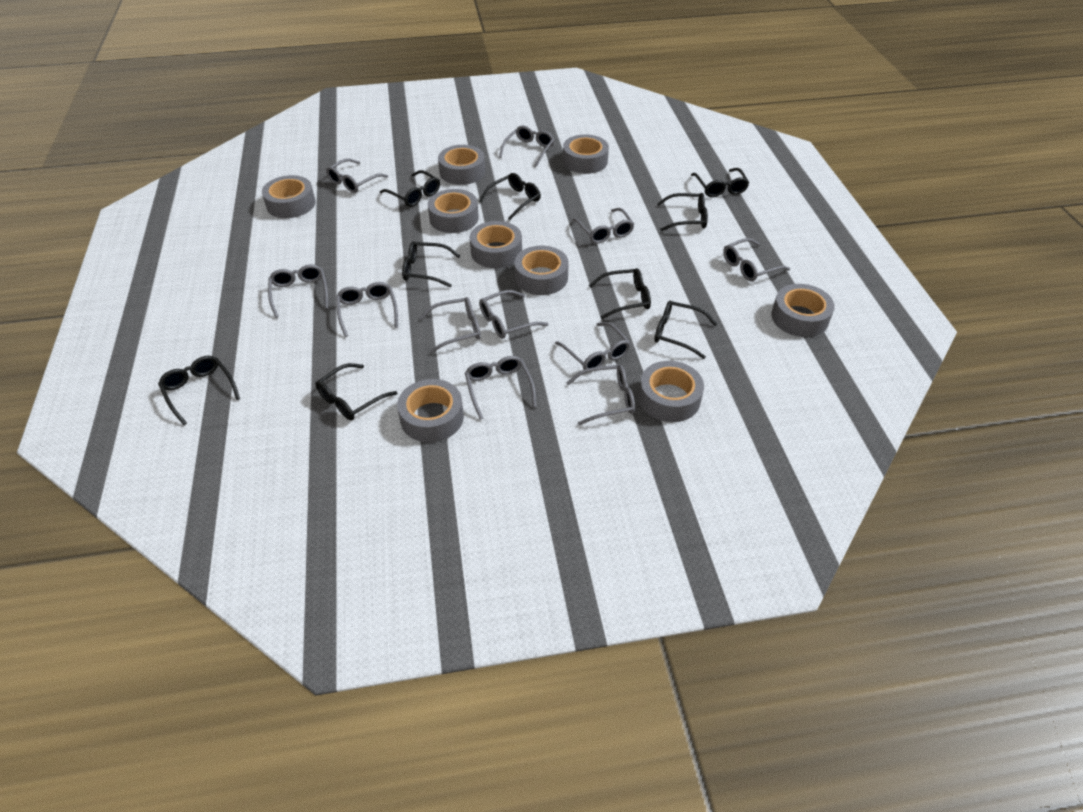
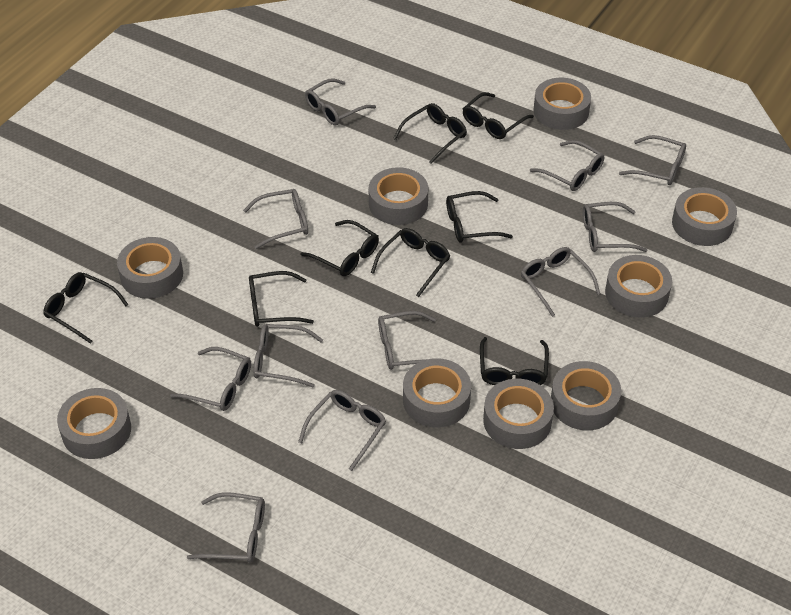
black glasses: [158,356,240,425] [316,363,397,420] [380,170,440,207] [402,241,460,287] [479,173,541,221] [589,268,651,319] [654,301,717,359] [657,193,708,231] [691,168,749,197] = 9 -> [43,272,129,344] [249,271,314,327] [301,220,379,276] [371,228,450,297] [393,103,467,164] [446,191,513,243] [463,92,534,139] [480,337,549,385] = 8

